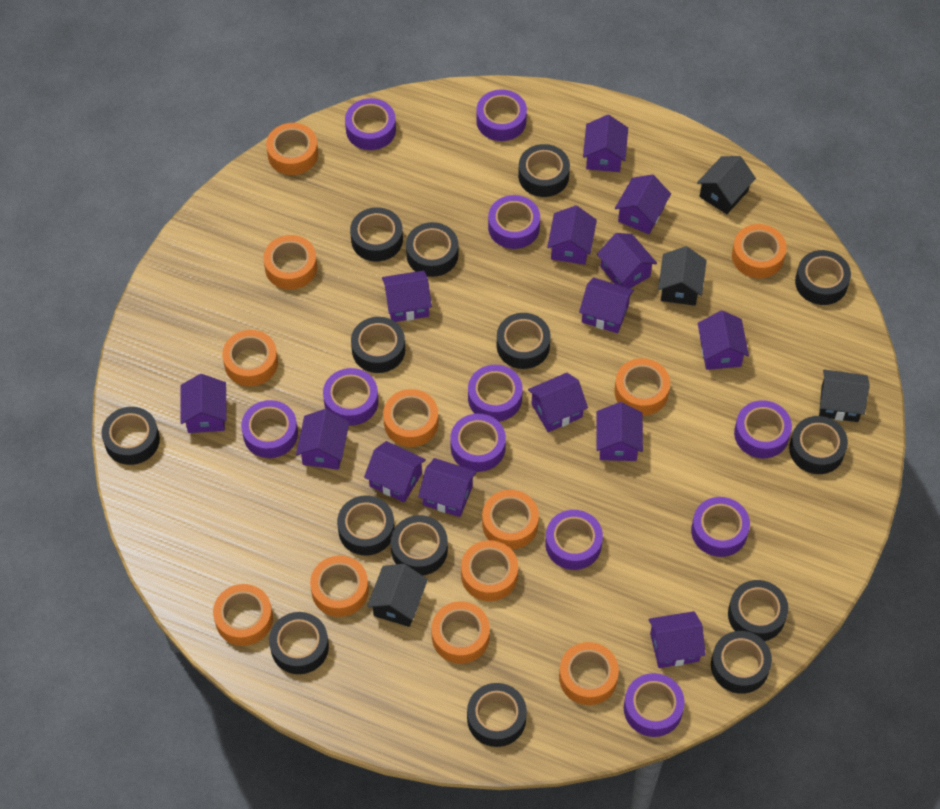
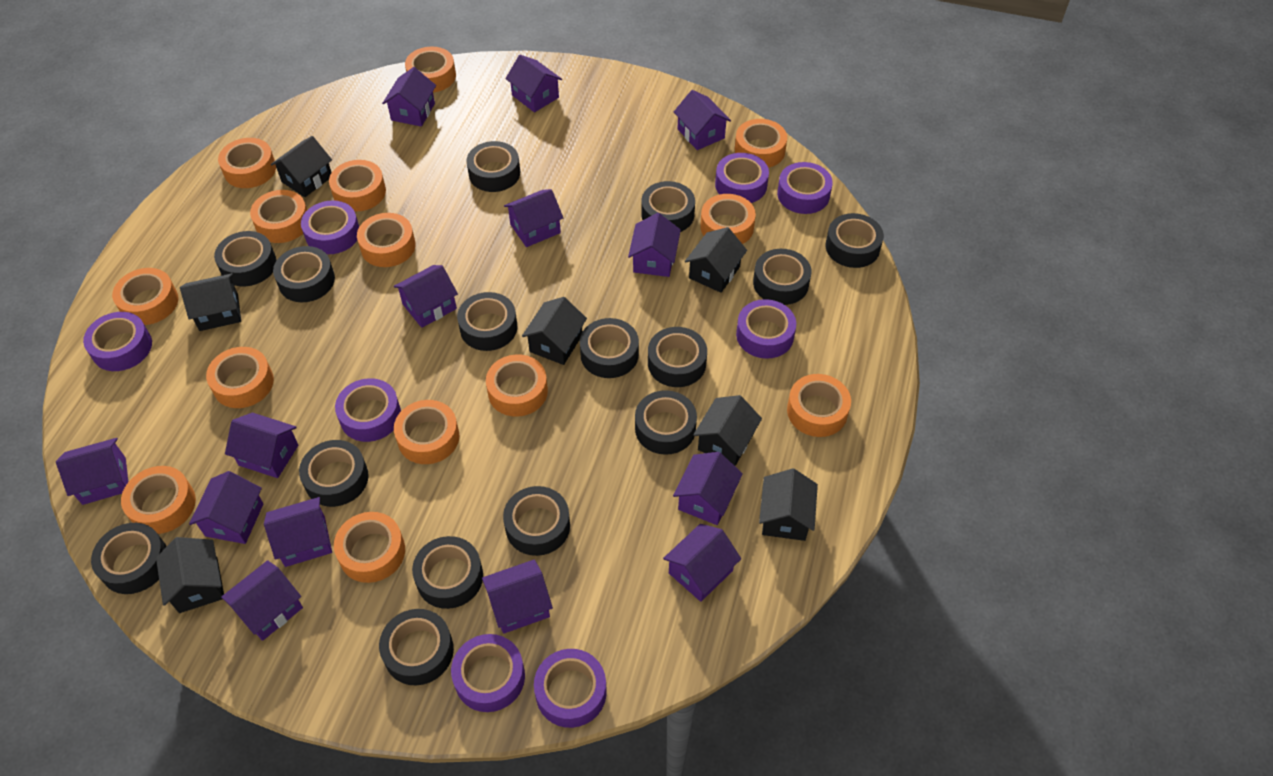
black house: [367,564,428,627] [658,246,707,306] [697,156,756,214] [819,370,870,422] = 4 -> [156,537,224,613] [180,273,241,331] [271,136,332,197] [522,297,587,365] [685,227,747,293] [693,395,762,466] [759,468,818,541] = 7
black tape: [101,407,160,465] [269,612,329,674] [337,496,395,556] [350,207,403,262] [351,317,405,373] [391,515,448,575] [406,222,458,277] [467,683,527,747] [497,313,551,369] [518,144,570,197] [711,631,772,694] [728,580,788,641] [789,416,848,474] [795,250,851,305] = 14 -> [91,523,167,594] [214,231,277,286] [273,246,335,302] [299,440,369,507] [379,609,454,685] [412,536,483,609] [457,292,517,351] [466,141,520,192] [503,486,570,556] [580,318,639,378] [635,390,697,455] [641,181,695,232] [648,327,707,387] [753,249,811,305] [826,213,884,268] = 15
orange tape: [213,584,273,646] [222,330,278,386] [263,235,317,290] [266,123,318,175] [310,555,369,617] [383,389,438,447] [431,601,490,664] [461,540,518,601] [482,490,539,550] [559,642,619,705] [614,358,670,415] [732,224,787,278] = 12 -> [112,268,178,325] [121,466,196,534] [206,347,274,408] [218,138,276,188] [250,190,307,243] [329,160,386,212] [334,512,405,583] [357,213,416,267] [394,400,459,464] [405,47,456,92] [486,354,548,417] [700,194,756,244] [735,119,787,168] [787,374,851,437] = 14
purple tape: [241,400,298,458] [323,368,378,426] [345,98,396,150] [450,413,506,472] [468,365,523,422] [476,89,527,141] [488,195,540,249] [545,510,603,570] [624,673,685,737] [691,497,750,557] [734,400,792,458] = 11 -> [83,312,152,371] [301,200,359,254] [335,378,401,442] [451,634,525,712] [534,649,607,728] [715,153,769,203] [736,299,796,359] [777,162,833,214] = 8

